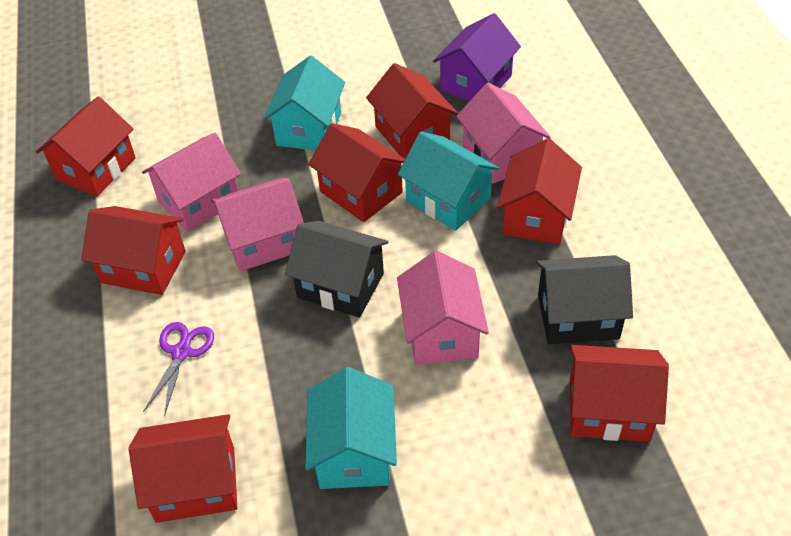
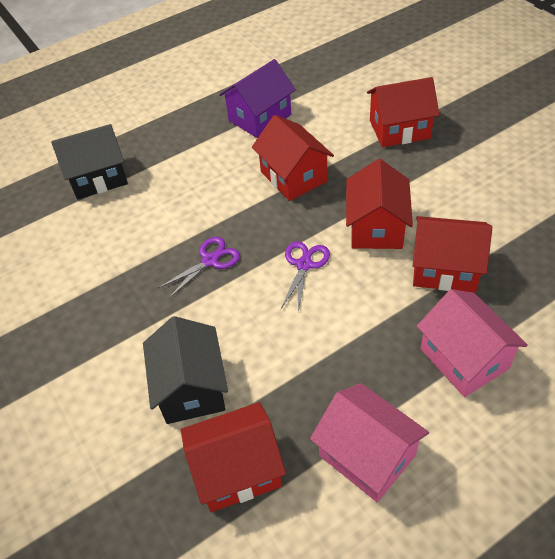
pink house: [142,133,241,232] [211,178,304,271] [397,251,489,365] [456,83,551,184] = 4 -> [310,383,429,502] [417,289,528,397] = 2
purple scissors: [143,322,214,416] = 1 -> [158,237,240,298] [281,241,330,312] = 2
red house: [36,96,136,197] [81,206,186,295] [129,414,237,523] [308,123,405,222] [366,63,458,159] [497,138,582,244] [570,345,669,442] = 7 -> [181,402,286,512] [252,115,334,201] [346,159,413,249] [367,77,440,147] [413,216,492,293] = 5
turquoise house: [264,56,345,151] [305,367,397,489] [398,132,499,231] = 3 -> none = 0

